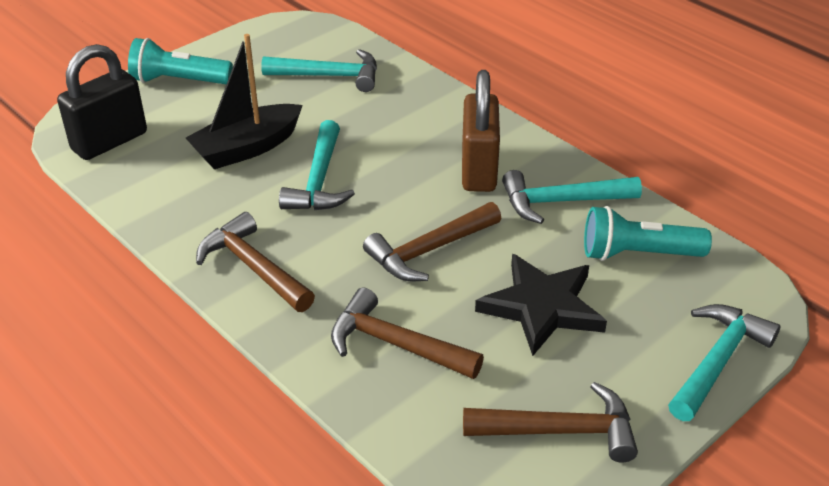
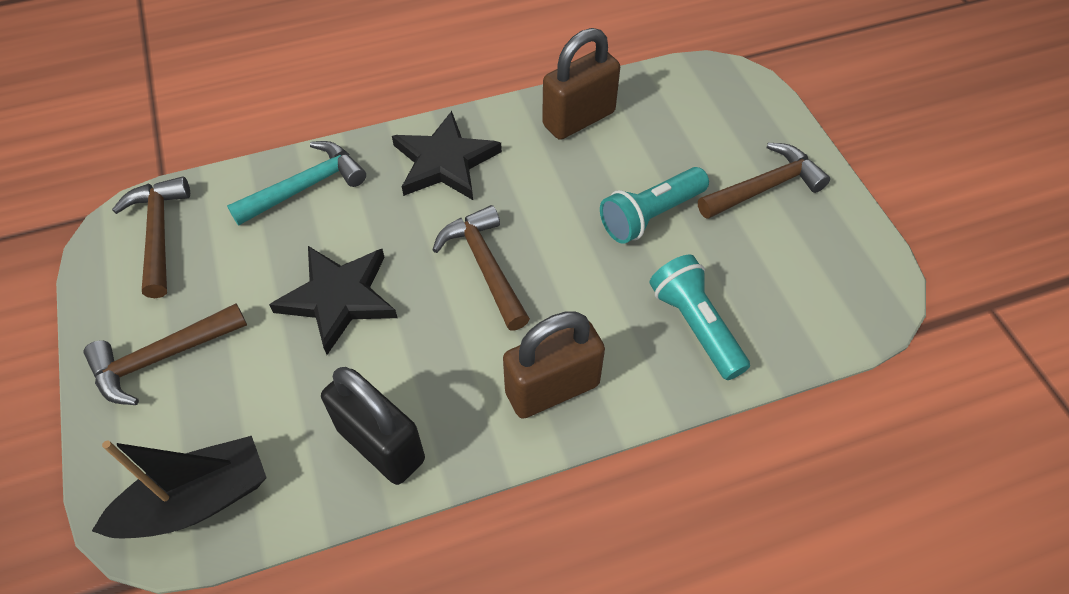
black star: [475,254,607,356] = 1 -> [269,246,397,355] [392,111,502,200] = 2
brown padlock: [462,70,500,192] = 1 -> [503,311,605,419] [542,28,620,140] = 2
turquoise hammer: [261,49,377,92] [279,120,355,210] [502,170,642,224] [668,304,780,421] = 4 -> [227,141,366,225] = 1

